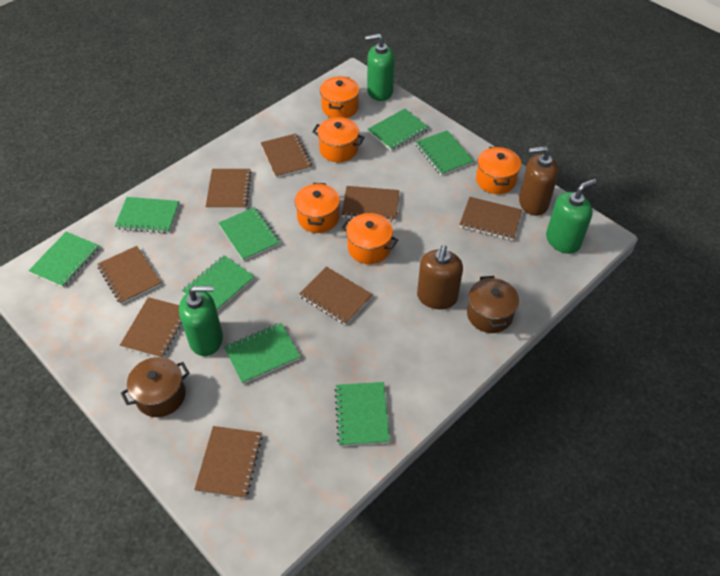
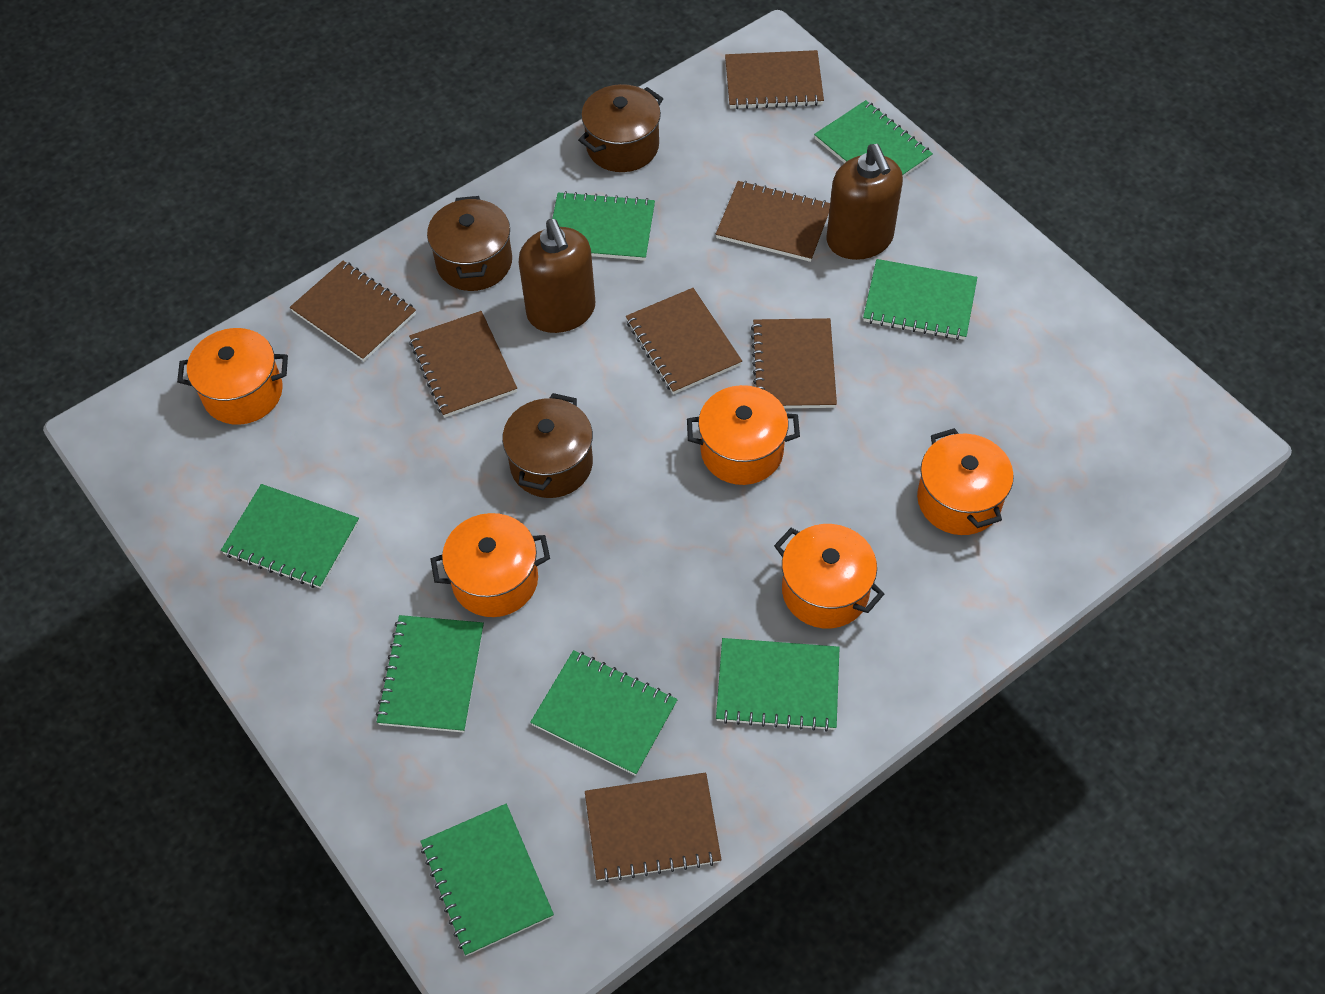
brown notebook: [97,246,161,304] [120,297,182,357] [194,426,263,499] [206,169,252,209] [261,134,312,178] [299,266,373,325] [342,186,400,222] [459,197,522,241] = 8 -> [290,261,416,361] [409,311,517,418] [585,772,721,882] [626,288,742,394] [716,181,830,262] [725,50,824,109] [751,318,837,408] = 7
brown pot: [121,357,190,417] [467,276,519,333] = 2 -> [427,196,512,291] [502,393,593,498] [578,84,663,172] = 3
green soap dispenser: [179,286,223,356] [365,34,395,101] [546,179,596,254] = 3 -> none = 0

